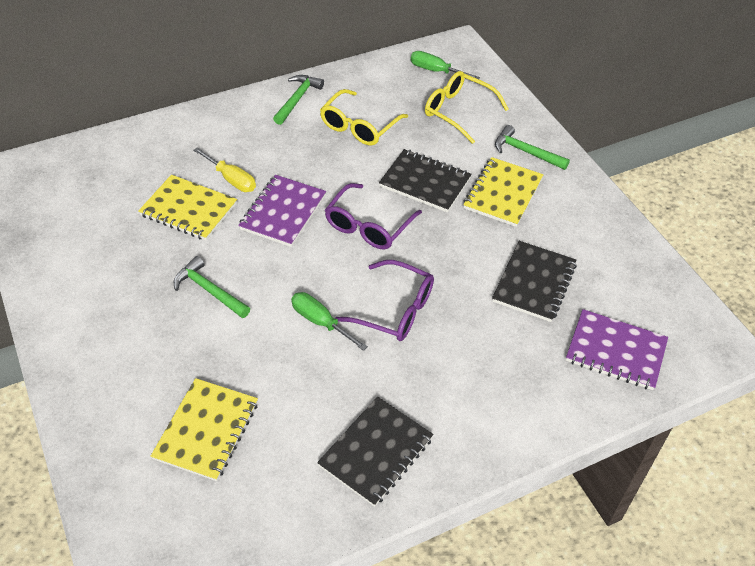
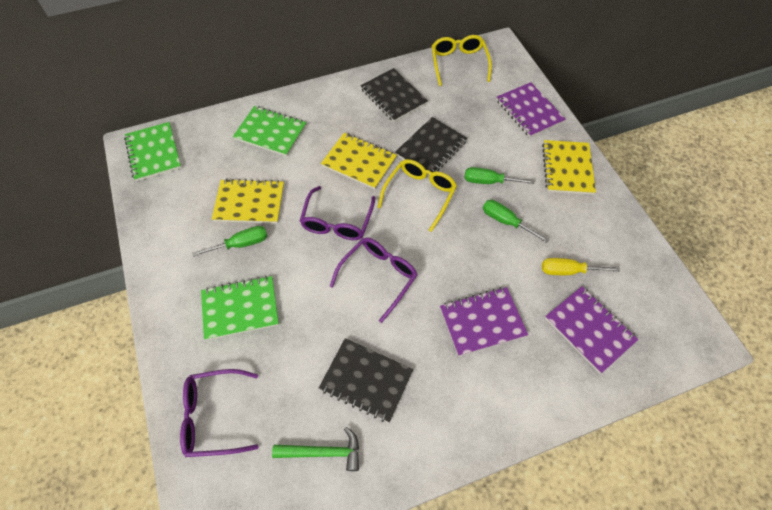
green hammer: [174,256,250,318] [273,75,324,125] [495,125,570,170] = 3 -> [272,427,359,471] = 1
green notebook: none = 0 -> [124,122,182,181] [201,276,279,340] [233,106,306,156] = 3
green screwdriver: [291,292,368,351] [411,51,480,79] = 2 -> [192,226,267,257] [465,167,535,184] [483,200,549,243] = 3
purple glasses: [325,183,422,250] [335,260,434,341] = 2 -> [180,369,259,457] [300,186,375,240] [330,237,417,323] = 3
purple notebook: [238,175,326,247] [566,309,668,390] = 2 -> [440,287,528,356] [496,82,566,137] [545,286,638,374] = 3

